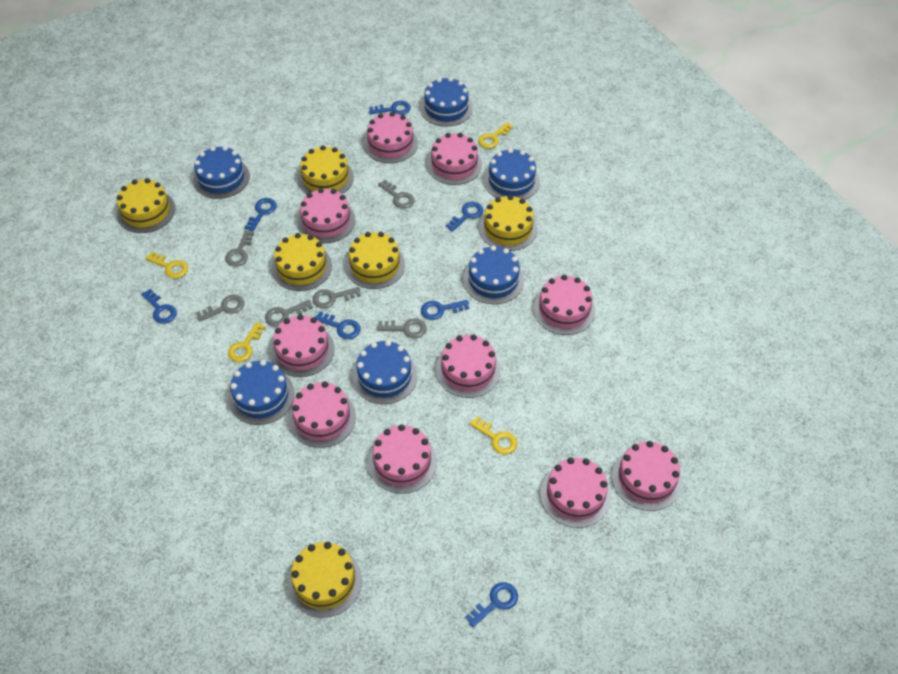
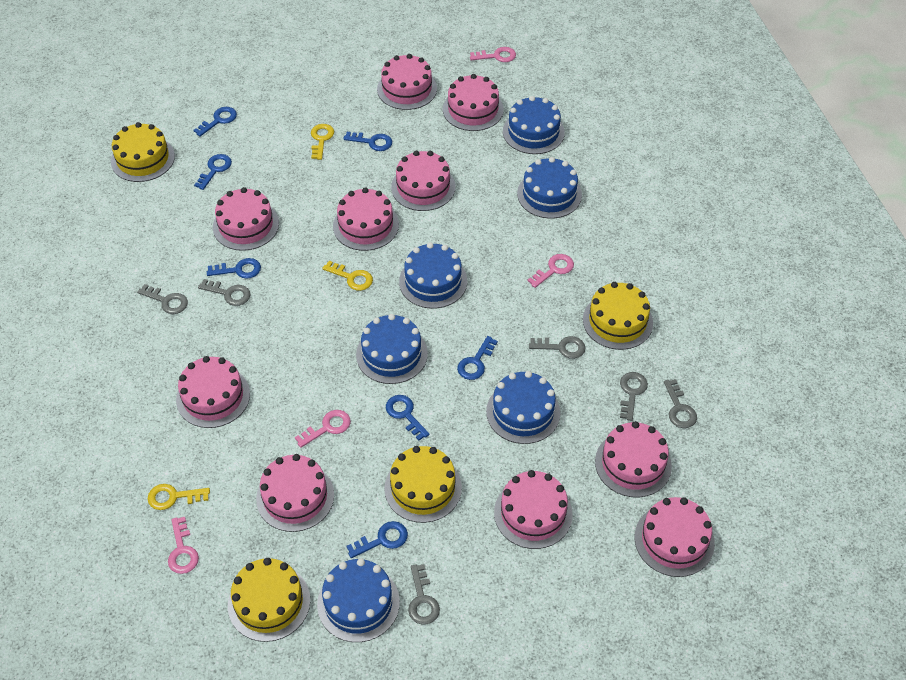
pink key: none = 0 -> [168,517,199,574] [295,410,351,448] [470,47,516,62] [528,254,574,288] = 4
yellow cake: [117,178,175,233] [272,233,332,291] [288,542,362,618] [298,145,354,194] [345,232,405,289] [479,195,537,251] = 6 -> [111,122,175,182] [228,558,310,642] [384,446,462,523] [583,282,653,350] = 4
yellow key: [145,252,188,279] [228,322,266,362] [470,416,517,454] [478,122,513,149] = 4 -> [148,484,210,510] [311,124,334,160] [322,261,373,291] = 3

